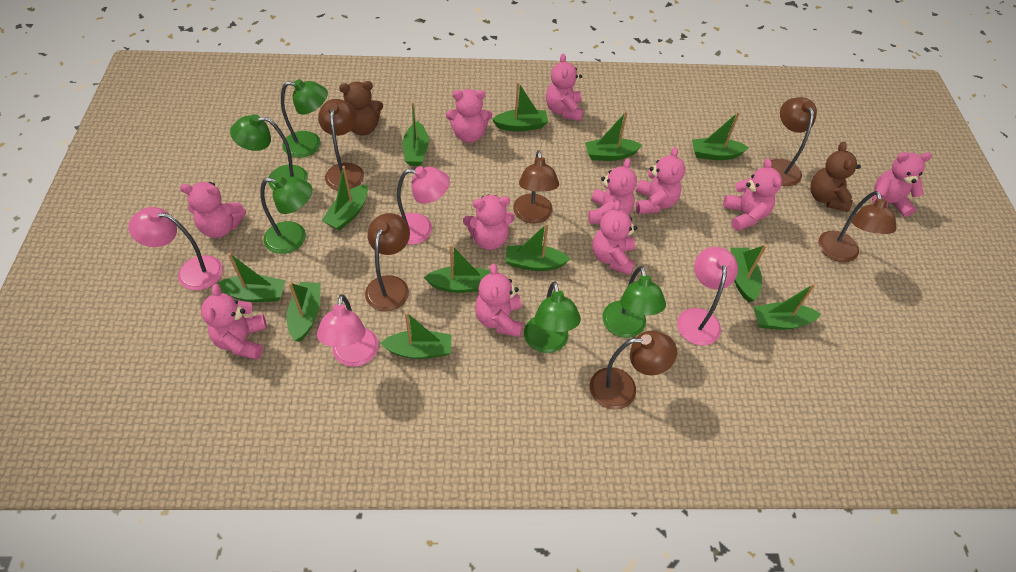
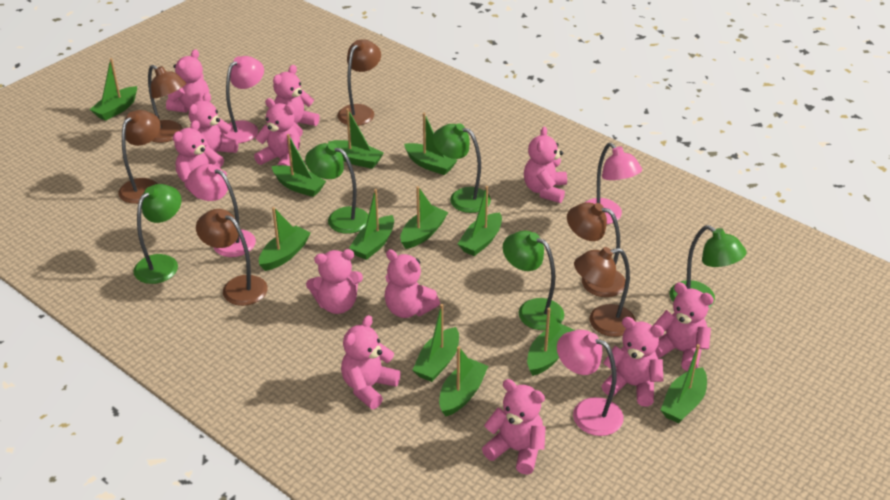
brown teddy bear: [339,81,383,135] [810,142,861,212] = 2 -> none = 0
pink teddy bear: [180,182,246,238] [201,284,267,360] [446,89,492,143] [463,195,515,250] [475,263,523,337] [546,54,583,121] [588,158,637,224] [592,200,637,275] [636,147,685,214] [723,158,782,231] [872,152,932,217] = 11 -> [166,49,209,113] [173,120,227,199] [189,93,238,168] [254,98,300,166] [273,65,320,137] [306,249,363,314] [341,315,401,409] [384,249,440,318] [482,379,546,475] [524,127,567,203] [602,317,664,407] [653,282,714,371] = 12

